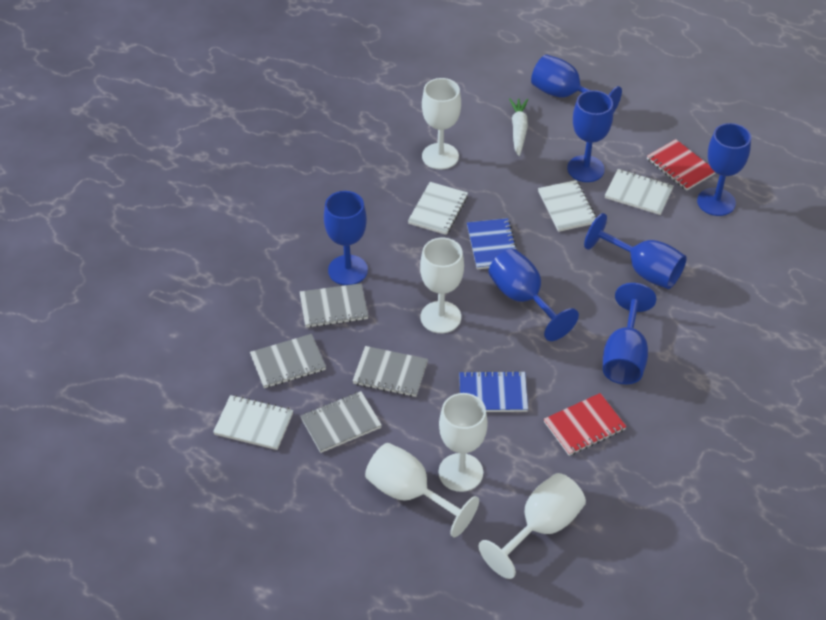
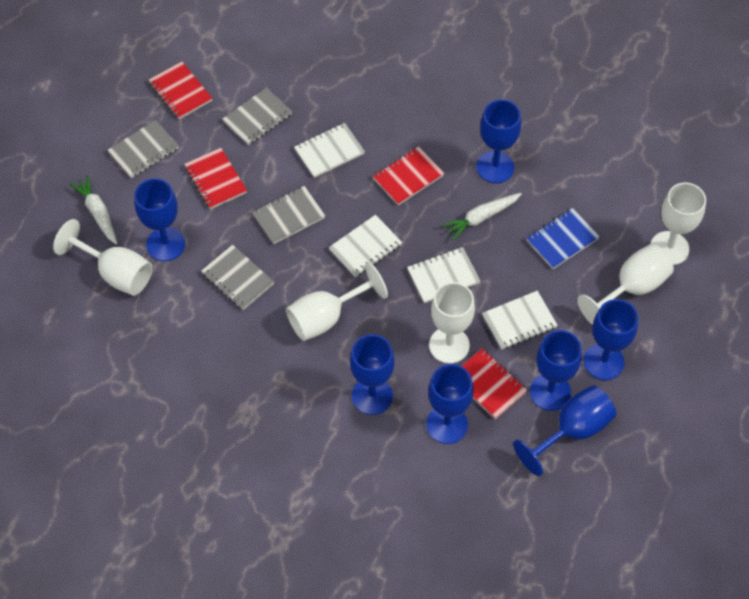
blue notebook: [459,371,528,412] [467,218,517,269] = 2 -> [526,208,600,269] = 1
red notebook: [544,393,627,456] [647,139,715,191] = 2 -> [149,62,213,119] [184,148,247,209] [373,146,444,205] [462,348,527,419] = 4
white carrot: [509,98,528,156] = 1 -> [70,175,118,245] [442,193,522,240] = 2

